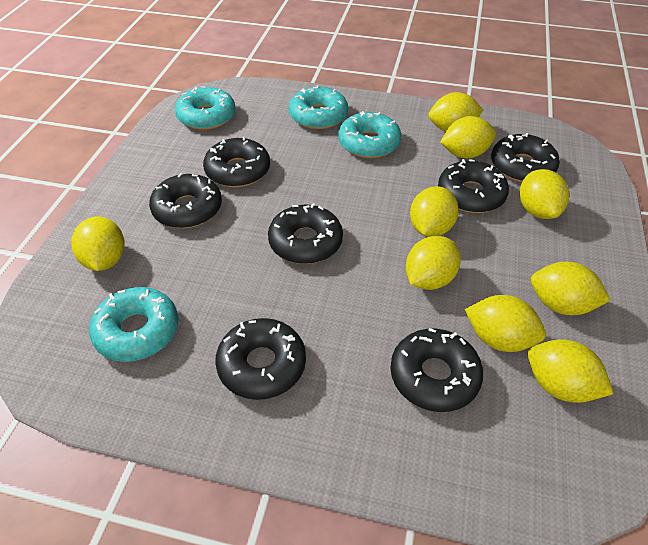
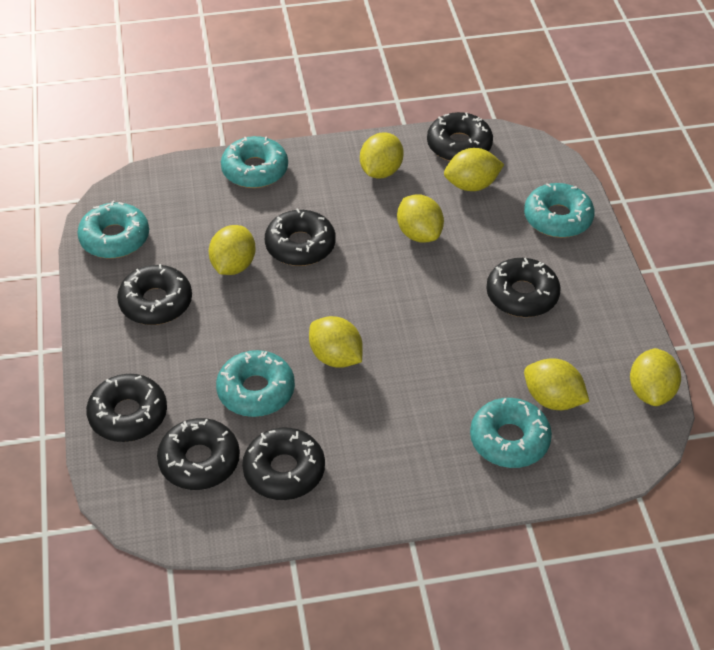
turquoise donut: [89,287,178,362] [175,86,236,130] [289,85,348,129] [338,111,401,158] = 4 -> [77,201,149,258] [216,350,295,417] [221,136,288,188] [470,398,552,468] [524,183,595,238] = 5
yellow lemon: [71,216,125,271] [406,236,461,290] [410,186,459,237] [429,92,483,132] [440,116,496,158] [465,295,546,352] [520,169,569,219] [528,339,613,403] [531,262,610,315] = 9 -> [209,225,255,275] [309,316,363,368] [360,132,404,179] [397,194,444,243] [444,148,504,191] [524,358,589,410] [630,348,681,406] = 7

